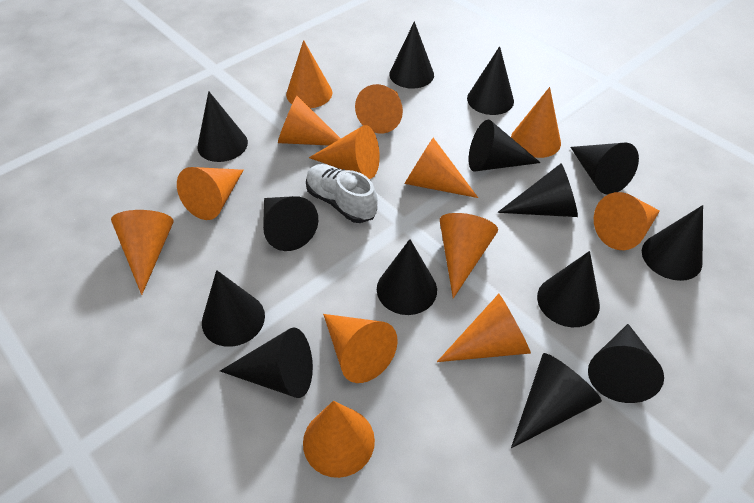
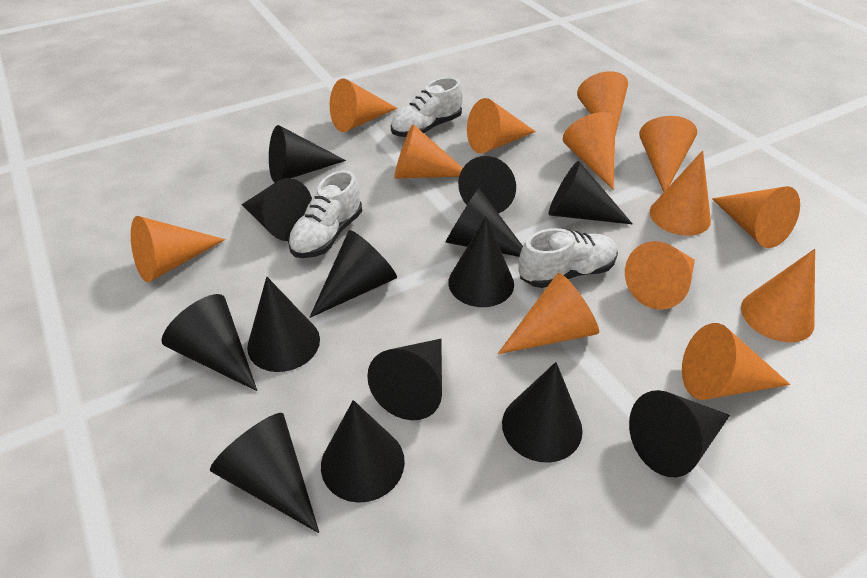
white shoe: [306,164,378,223] = 1 -> [288,170,362,258] [391,77,463,137] [518,228,618,288] = 3

